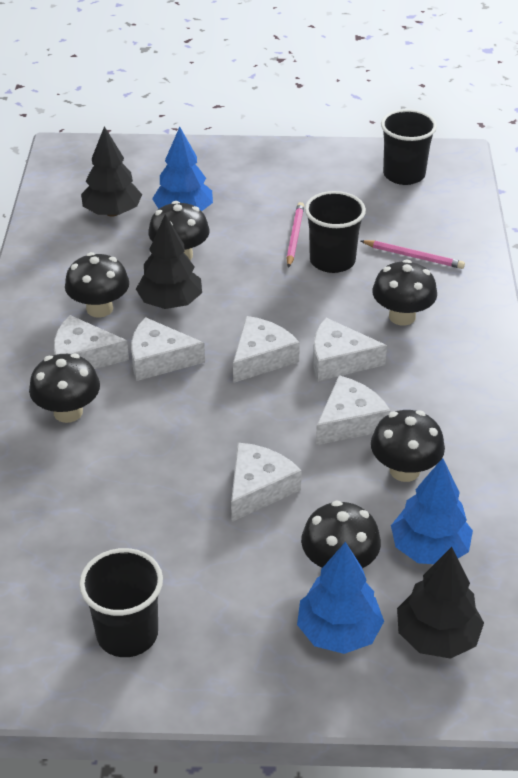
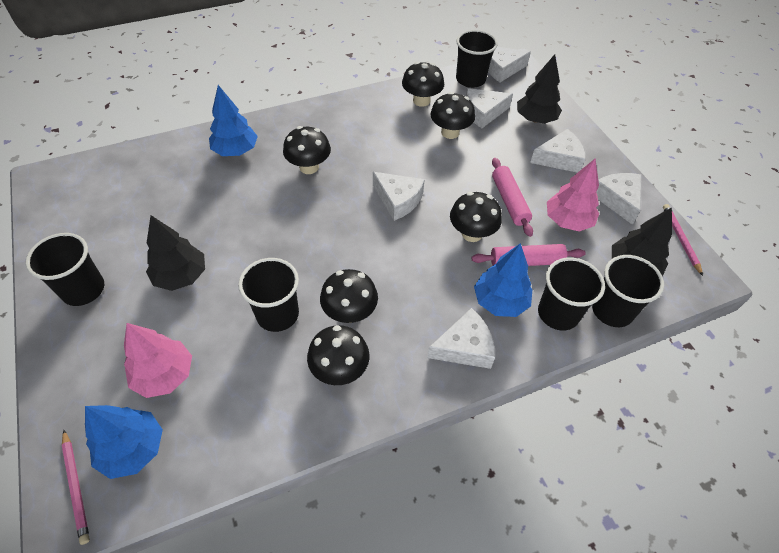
black cup: [79,548,163,657] [305,191,366,273] [381,109,437,185] = 3 -> [25,233,104,306] [238,258,299,332] [456,30,498,88] [538,257,605,330] [592,255,664,327] = 5
pink rolling pin: none = 0 -> [471,244,586,266] [492,158,533,237] = 2
pink tree: none = 0 -> [124,323,192,398] [547,159,600,232] = 2

